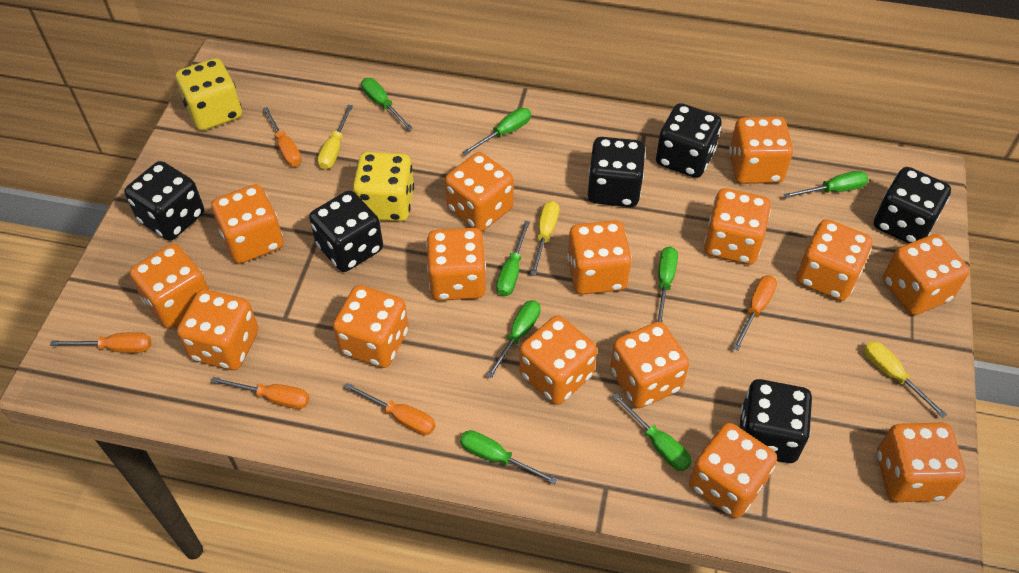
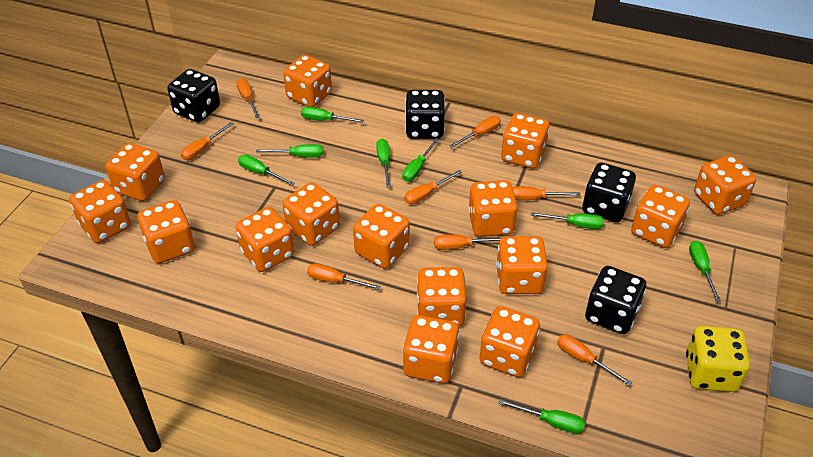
black dice: [124,161,204,241] [309,191,383,272] [588,137,646,207] [656,103,722,178] [739,379,812,463] [874,167,951,244] = 6 -> [167,69,220,123] [405,90,445,139] [582,163,636,223] [585,266,646,334] = 4
orange screwdriver: [50,332,151,353] [211,377,310,409] [263,107,302,167] [344,383,436,435] [733,275,777,351] = 5 -> [181,122,234,160] [236,78,260,118] [307,263,381,290] [404,170,462,204] [434,235,501,250] [449,116,501,148] [512,186,580,200] [557,334,632,386] = 8
yellow dice: [176,58,242,131] [353,152,414,222] = 2 -> [686,326,750,392] = 1
yellow screwdriver: [318,105,353,169] [530,201,559,276] [864,341,947,418] = 3 -> none = 0

